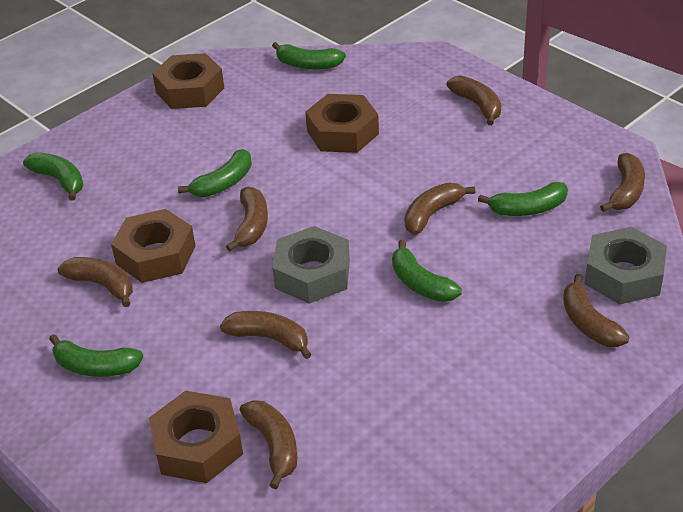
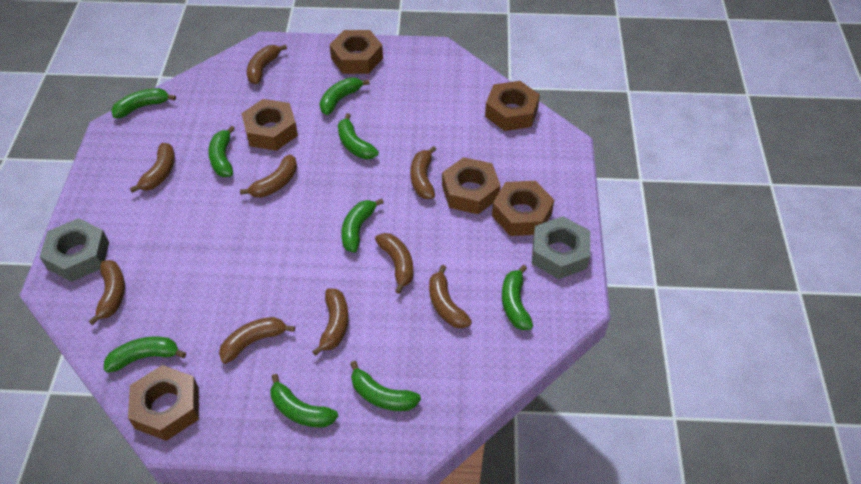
brown banana: [57,257,133,307] [220,311,312,359] [226,187,268,251] [240,400,297,489] [405,183,475,235] [447,76,501,125] [563,274,630,347] [600,153,645,212] = 8 -> [89,260,125,325] [130,143,175,193] [219,317,295,364] [240,155,297,198] [247,44,287,84] [312,288,349,356] [375,233,413,294] [411,146,436,199] [429,265,472,328] = 9
brown nut: [111,209,196,283] [149,391,243,483] [152,53,224,109] [305,94,379,153] = 4 -> [128,365,199,441] [241,99,298,151] [330,30,383,74] [442,157,501,214] [485,81,540,131] [492,181,554,236] = 6
green banana: [23,153,84,201] [49,334,144,377] [178,149,252,197] [272,42,346,70] [392,240,462,302] [478,182,568,216] = 6 -> [104,336,186,373] [111,88,176,118] [208,126,235,177] [270,374,338,428] [320,77,370,115] [338,113,379,159] [341,198,384,253] [350,361,421,411] [502,265,533,330] = 9

